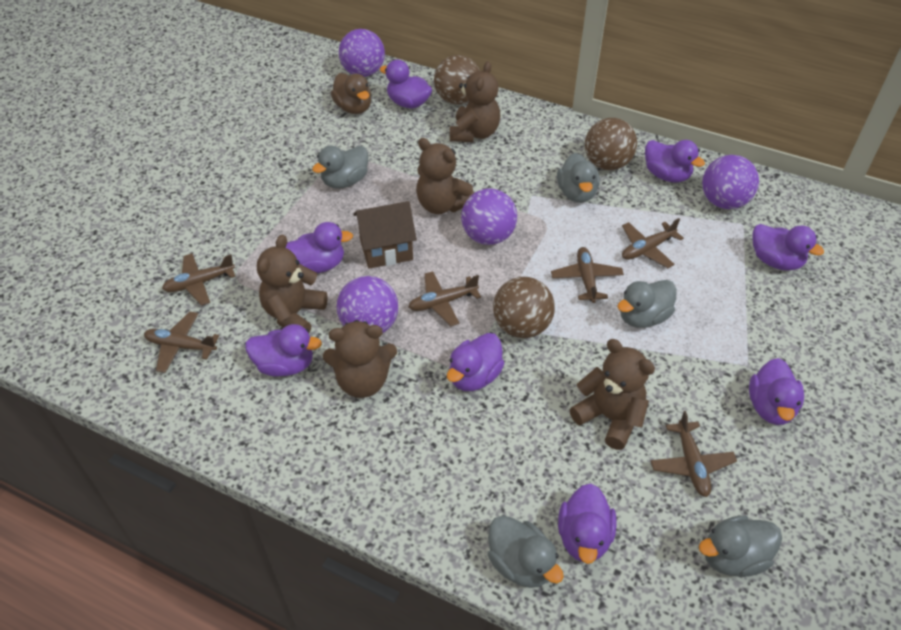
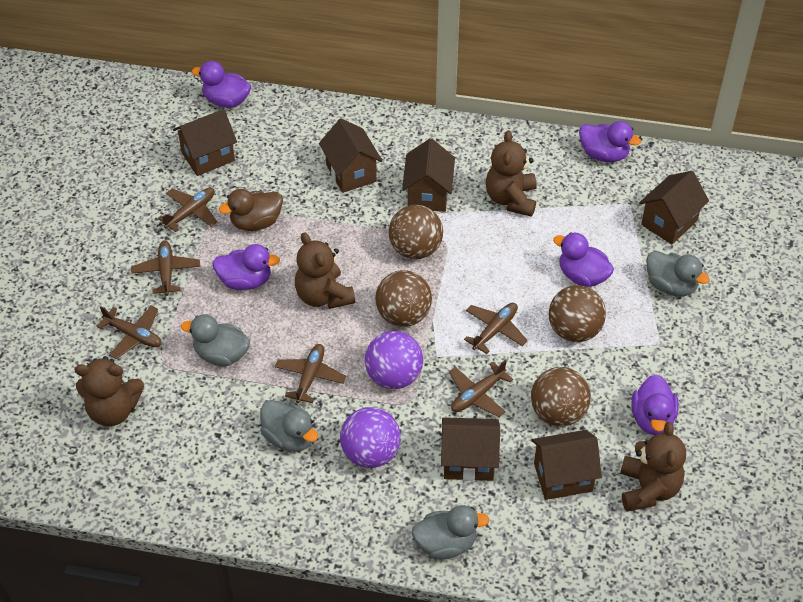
brown ball: [434,55,480,105] [493,277,555,338] [585,118,637,170] = 3 -> [375,270,432,327] [389,205,443,259] [531,367,591,426] [549,285,606,342] = 4
brown house: [353,201,417,269] = 1 -> [173,109,237,176] [319,118,382,193] [402,139,455,212] [441,417,500,481] [532,430,602,500] [639,171,709,244] = 6
brown teddy bear: [257,235,328,333] [323,320,397,398] [416,138,474,214] [450,61,500,142] [570,339,655,450] = 5 -> [75,356,144,426] [295,232,355,309] [485,130,537,217] [620,422,686,511] = 4
grey duck: [312,146,368,189] [488,516,564,588] [557,153,600,203] [617,280,677,328] [699,515,782,577] = 5 -> [181,314,250,366] [260,400,318,452] [412,505,489,559] [646,251,710,296] = 4
purple ball: [337,276,398,333] [339,29,385,77] [461,188,517,245] [702,155,759,209] = 4 -> [340,407,401,468] [365,331,423,389] = 2
purple duck: [245,324,322,377] [285,222,353,273] [379,60,432,108] [447,333,505,391] [558,484,617,564] [645,140,705,183] [749,358,804,425] [752,224,824,271] = 8 -> [192,61,251,108] [212,244,280,290] [553,232,614,287] [579,121,641,162] [631,374,679,435] = 5

